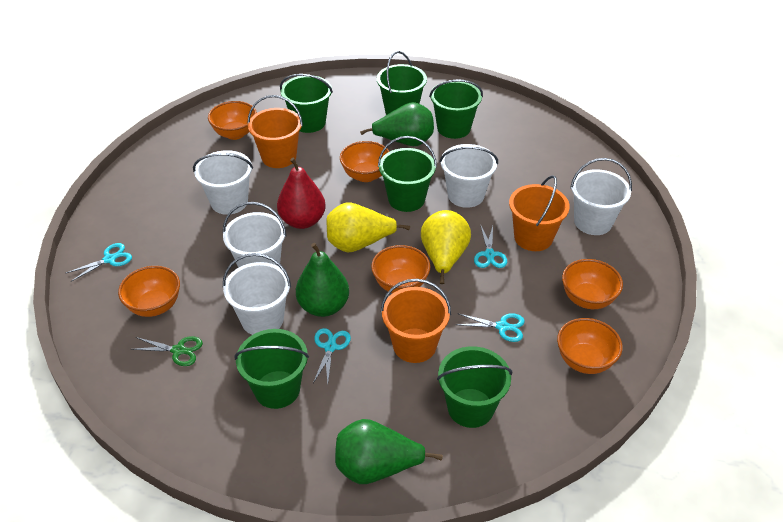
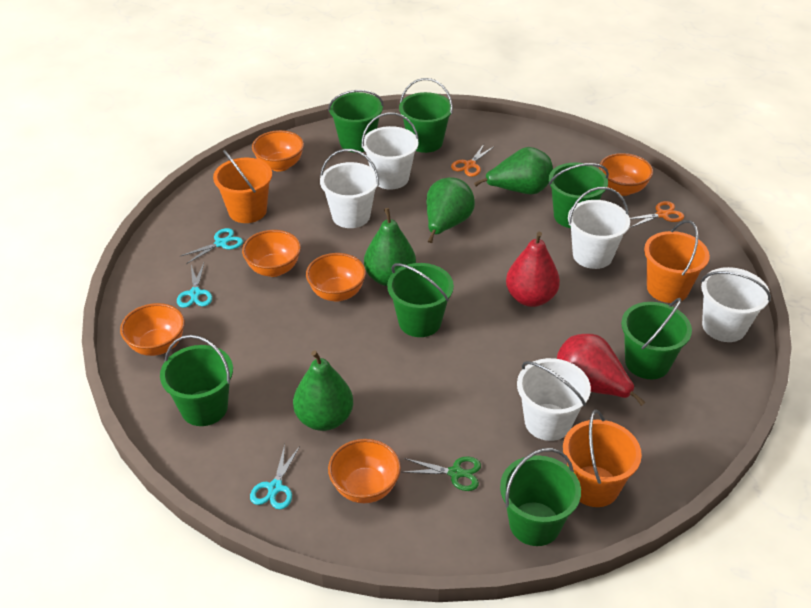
green bucket: [234,329,309,409] [280,74,333,133] [377,51,427,115] [378,136,437,212] [429,79,483,139] [437,346,512,428] = 6 -> [160,335,233,426] [328,90,384,153] [387,263,454,337] [399,78,453,153] [500,448,581,546] [549,163,609,228] [621,298,692,379] = 7
green pear: [296,243,349,317] [335,419,443,484] [360,102,434,146] = 3 -> [293,350,353,431] [364,208,416,286] [426,177,475,243] [474,147,553,194] = 4
orange scissors: none = 0 -> [451,144,495,177] [630,201,684,228] = 2
red pear: [277,158,326,229] = 1 -> [506,232,560,307] [557,334,645,406] = 2
turquoise scissors: [66,243,132,282] [313,328,351,384] [456,313,525,342] [474,224,507,268] = 4 -> [177,263,212,308] [181,228,243,264] [250,444,300,510] = 3
yellow pear: [326,202,410,252] [421,210,471,284] = 2 -> none = 0

